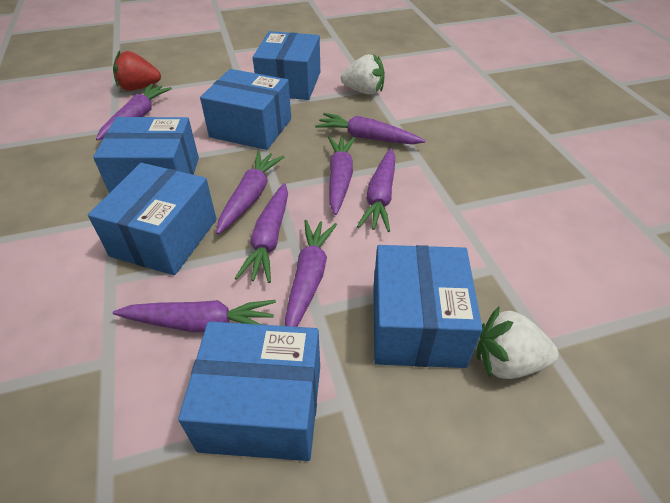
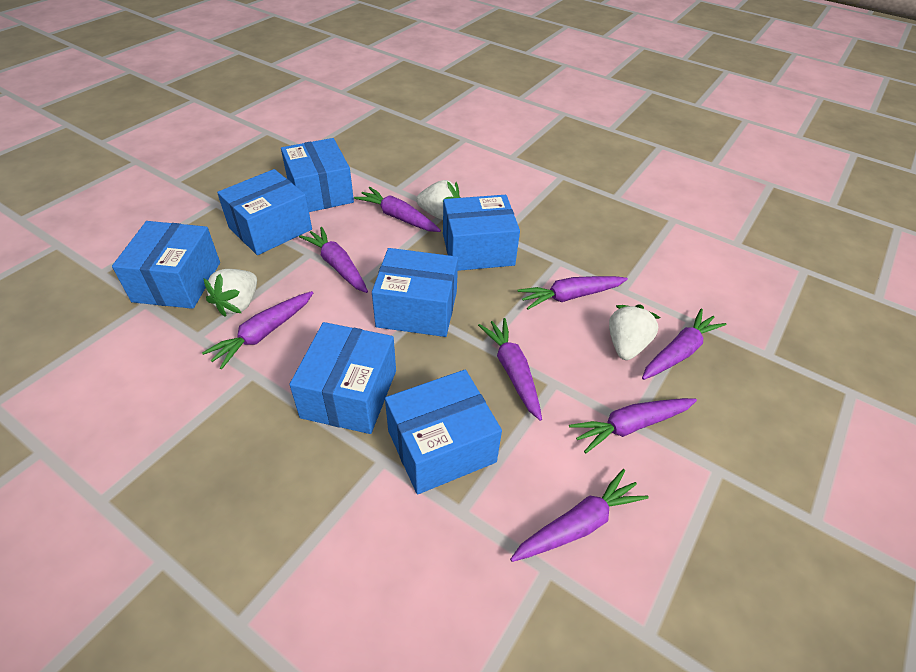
blue box: [88,163,217,275] [93,117,199,193] [178,321,320,461] [200,69,291,150] [253,31,320,100] [373,245,483,368] = 6 -> [112,221,220,309] [217,169,312,255] [281,138,354,212] [289,322,396,434] [372,248,458,337] [385,370,502,494] [443,195,520,271] = 7
red strawberry: [113,51,161,91] = 1 -> none = 0
white strawberry: [341,54,385,95] [476,307,559,379] = 2 -> [204,269,257,317] [416,180,461,220] [609,305,660,360] = 3

